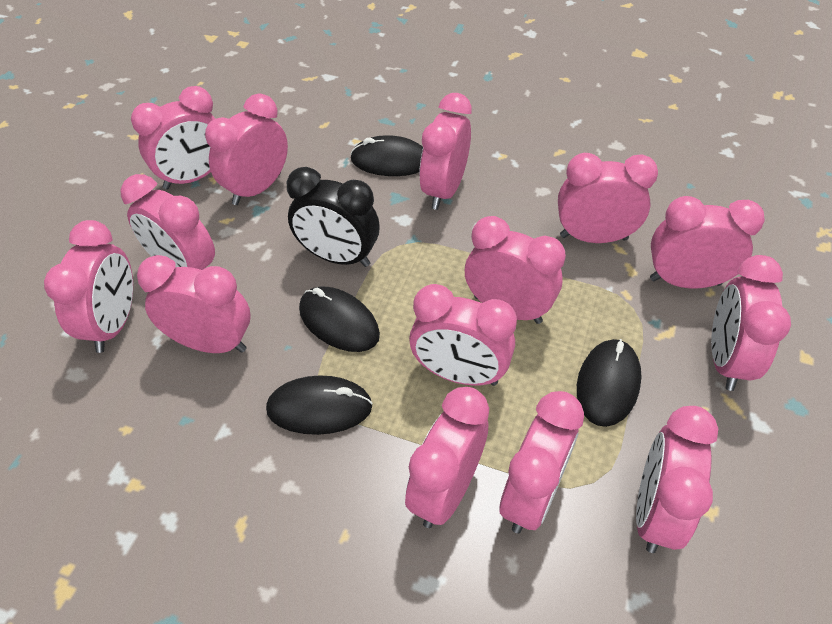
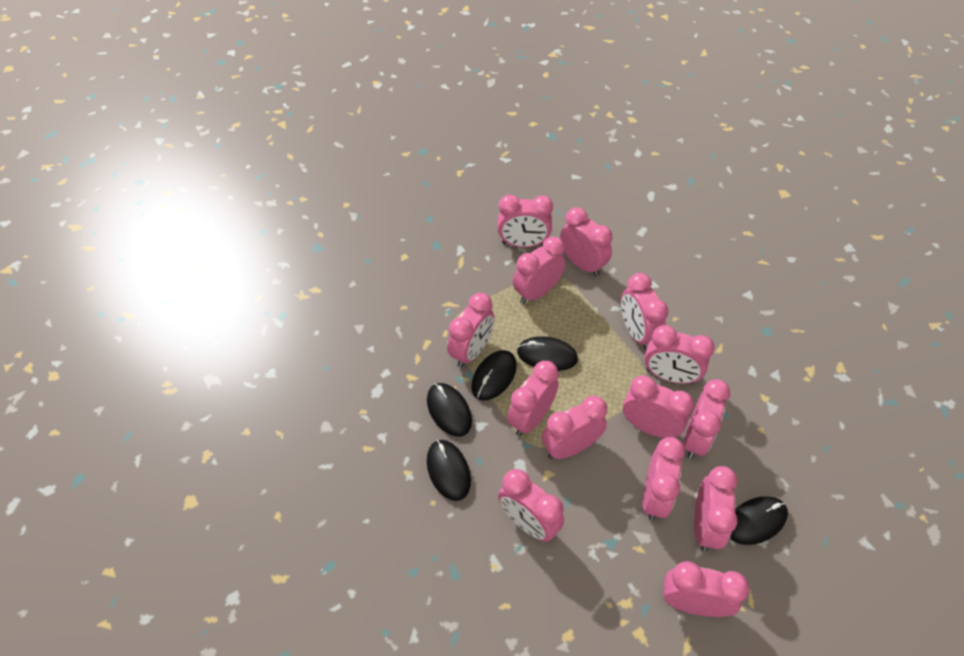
black clock: [287,167,380,267] = 1 -> none = 0
black mouse: [266,375,373,435] [299,286,380,352] [350,135,423,176] [577,339,642,427] = 4 -> [427,383,472,437] [427,440,471,501] [471,350,517,401] [517,336,578,371] [730,496,788,545] = 5

